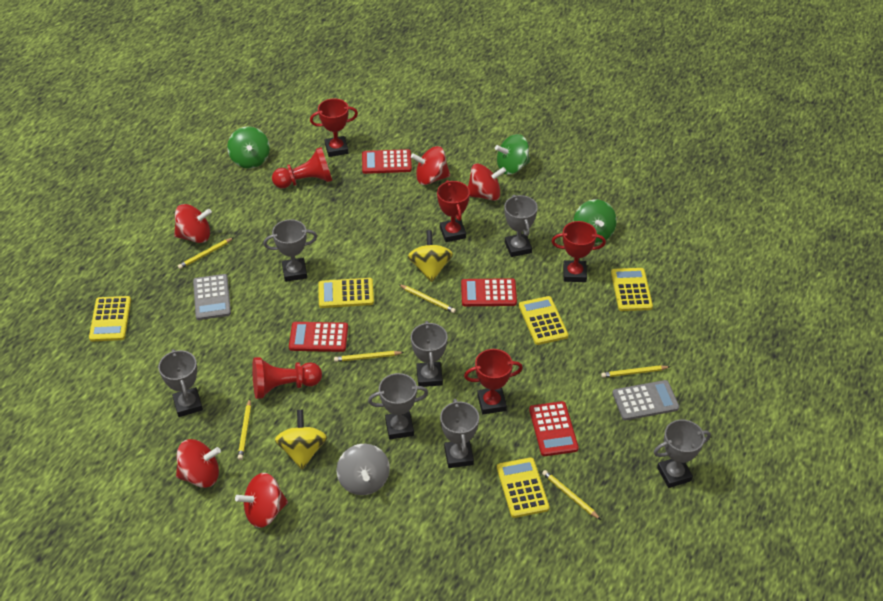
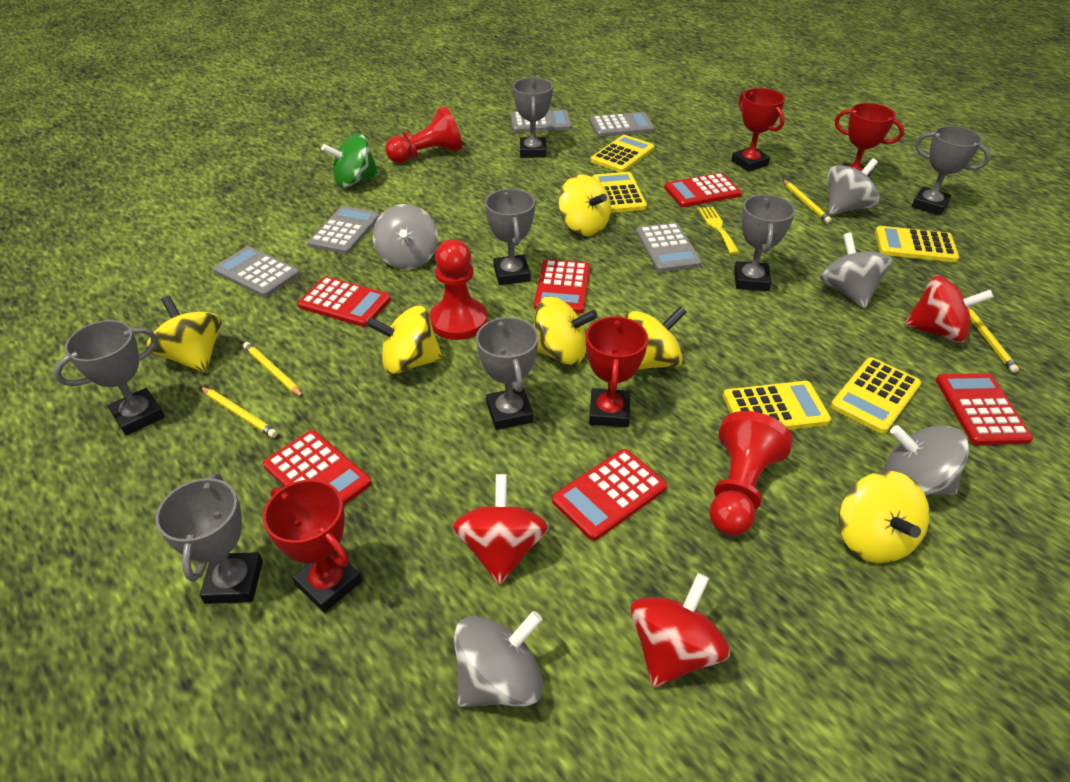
green spinning top: [227,126,270,169] [495,134,530,175] [574,200,617,244] = 3 -> [321,134,379,187] = 1
grey calculator: [193,274,231,320] [612,380,679,420] = 2 -> [213,246,300,297] [308,206,379,254] [511,110,572,133] [589,112,655,137] [636,222,702,272] = 5
grey spinning top: [337,444,390,495] = 1 -> [373,204,438,270] [454,611,543,707] [820,232,892,308] [827,158,880,215] [884,425,969,496] = 5
red calculator: [289,322,348,352] [362,149,412,174] [461,278,517,306] [529,401,579,456] = 4 -> [263,430,372,506] [298,277,391,327] [534,259,590,314] [552,449,667,541] [664,173,741,207] [936,373,1033,445] = 6
red pawn: [252,357,322,399] [272,147,332,188] = 2 -> [385,106,462,163] [429,239,487,340] [710,411,793,535] = 3
red spinning top: [174,204,212,243] [176,439,221,488] [235,473,288,528] [411,146,450,185] [468,163,506,201] = 5 -> [453,474,548,585] [630,573,730,687] [904,275,994,343] = 3
yellow fork: none = 0 -> [698,207,739,254] = 1
yellow pencil: [178,237,234,269] [238,399,251,460] [334,351,404,362] [398,284,456,313] [542,470,601,520] [601,365,670,378] = 6 -> [200,387,278,438] [243,342,304,398] [783,180,832,223] [968,307,1019,373] = 4
yellow spinning top: [275,410,327,469] [408,230,453,282] = 2 -> [147,296,222,373] [367,306,443,374] [534,296,598,365] [558,175,611,236] [625,306,687,369] [839,471,930,563] = 6

